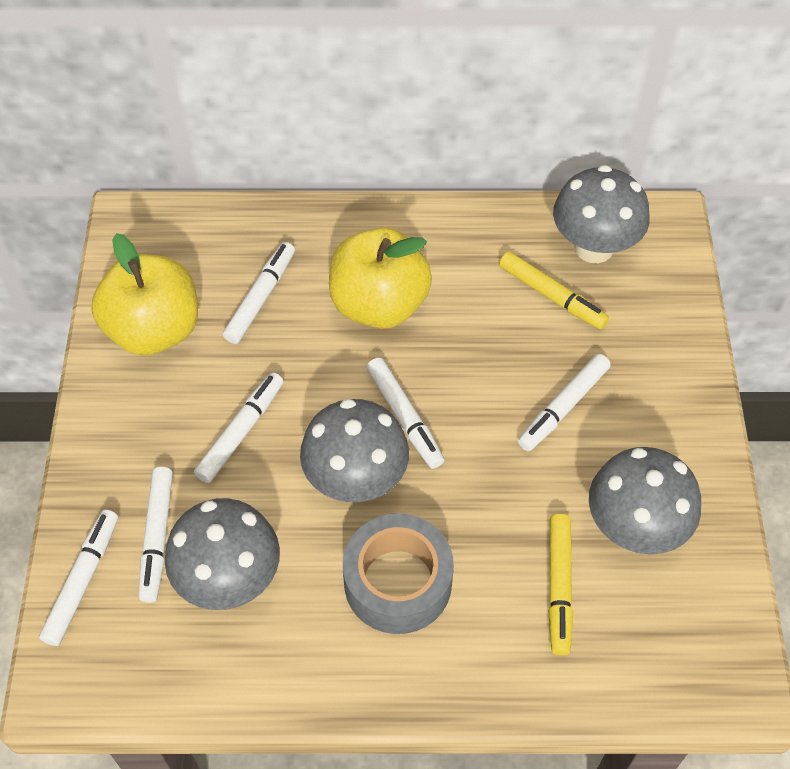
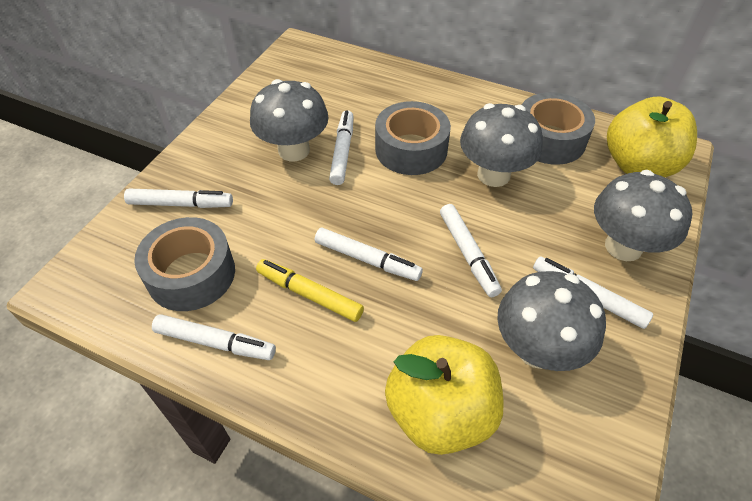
grey tape: [343,513,454,634] = 1 -> [134,217,235,311] [375,101,451,175] [522,92,595,165] = 3
yellow marker: [499,251,609,329] [548,514,573,655] = 2 -> [256,259,364,322] = 1

